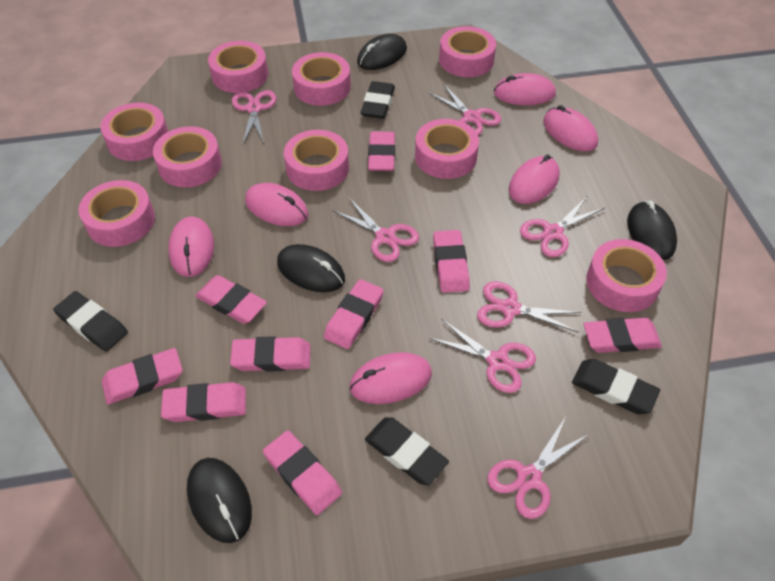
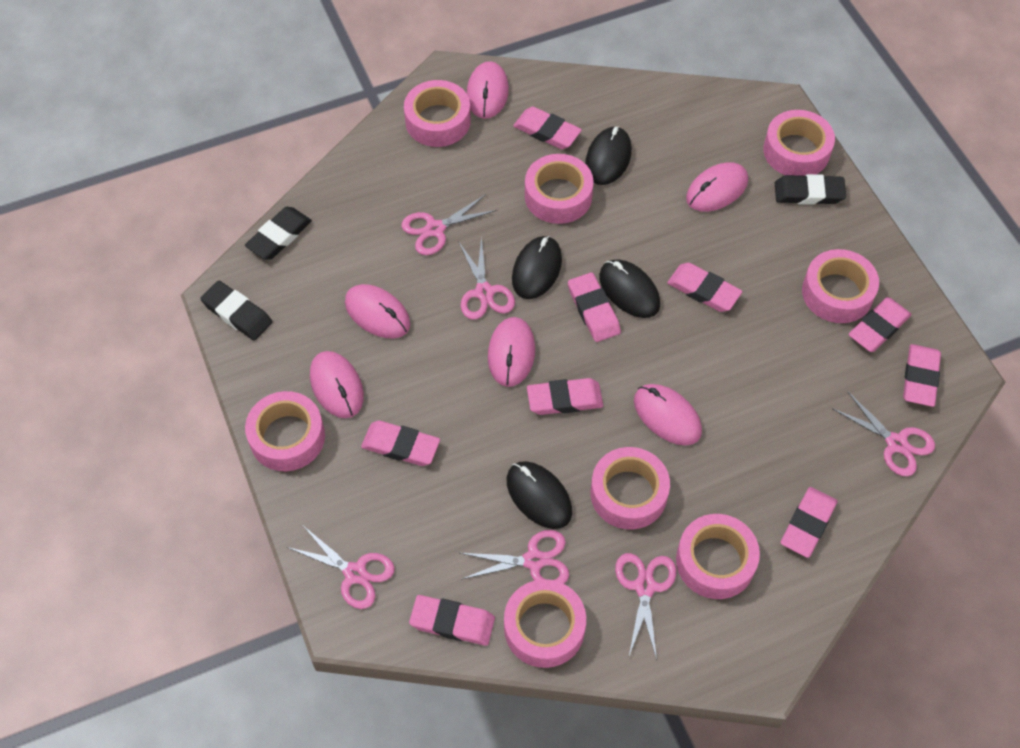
black eraser: [53,291,128,352] [360,81,395,119] [365,417,449,485] [572,359,660,414] = 4 -> [200,281,272,340] [245,207,312,260] [775,174,846,205] = 3
pink scissors: [232,90,276,145] [332,198,419,262] [428,84,501,135] [429,319,536,393] [477,281,581,333] [487,418,589,519] [520,196,605,257] = 7 -> [287,527,395,609] [402,194,497,255] [458,235,515,320] [460,530,569,584] [615,553,676,660] [832,391,935,476] = 6
pink tape: [79,180,155,247] [100,103,168,161] [153,126,222,187] [208,41,268,93] [284,130,349,191] [292,52,351,106] [415,119,479,179] [439,26,496,77] [586,239,667,312] = 9 -> [245,391,325,471] [404,80,471,147] [504,579,586,668] [525,154,594,224] [591,447,670,530] [676,514,760,599] [763,110,835,176] [802,249,879,323] = 8

